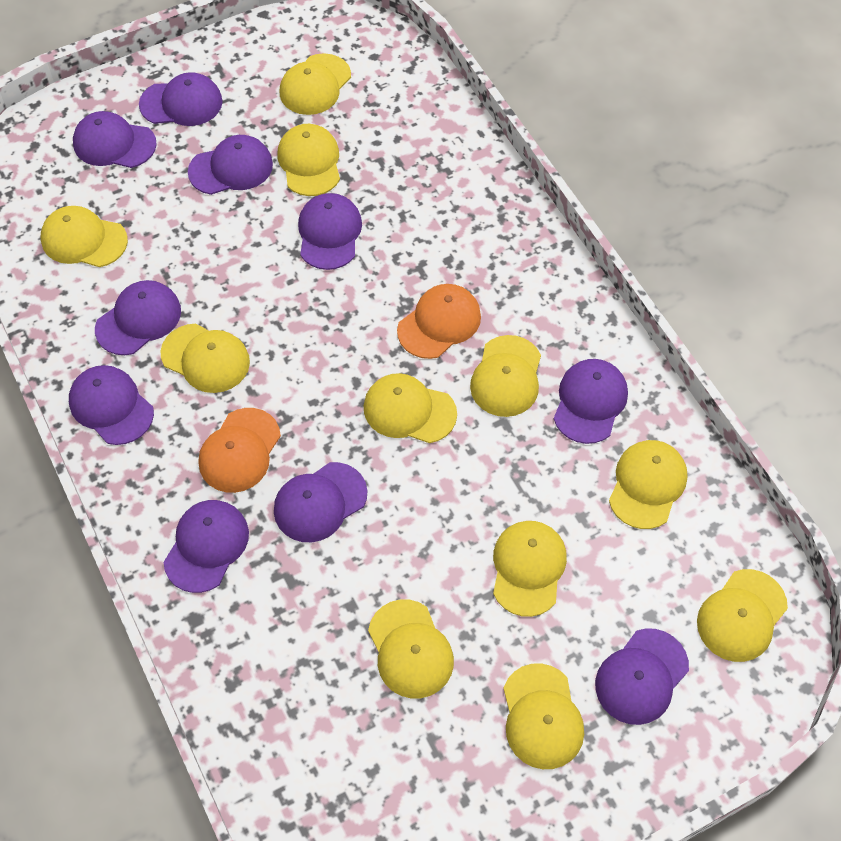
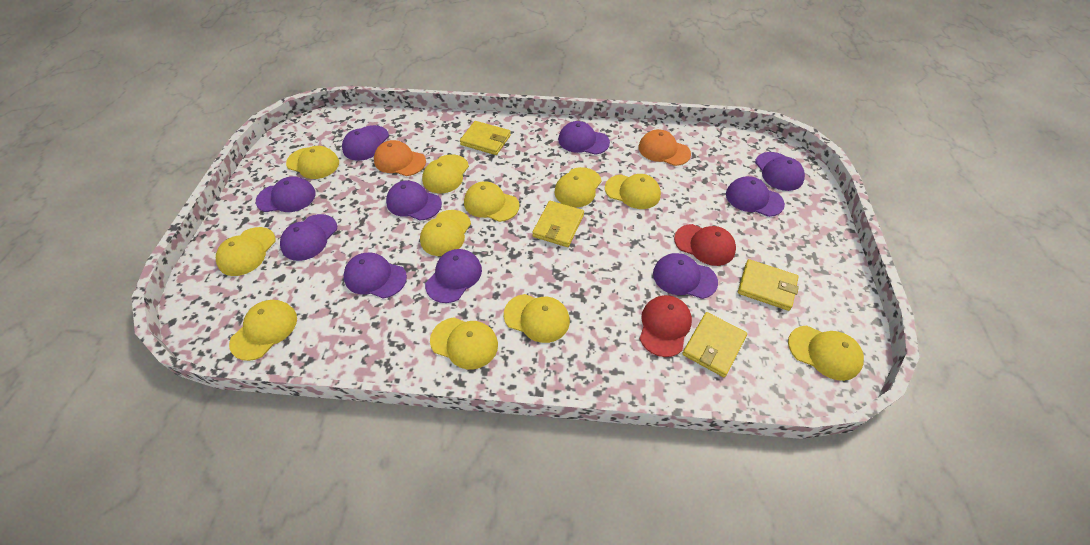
red cap: none = 0 -> [640,295,692,357] [674,224,736,266] = 2
yellow wallet: none = 0 -> [460,121,511,155] [532,201,584,247] [682,312,747,377] [738,259,799,311] = 4

